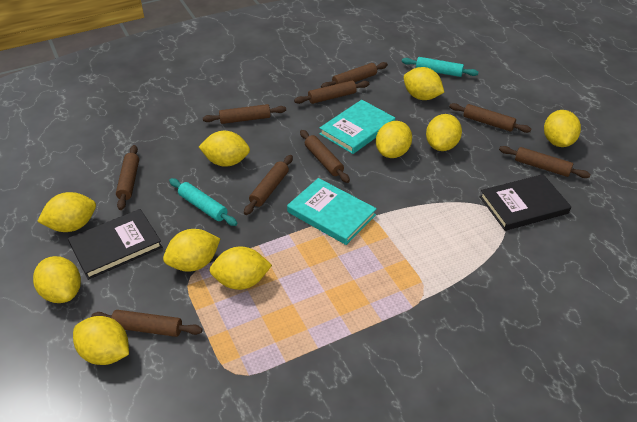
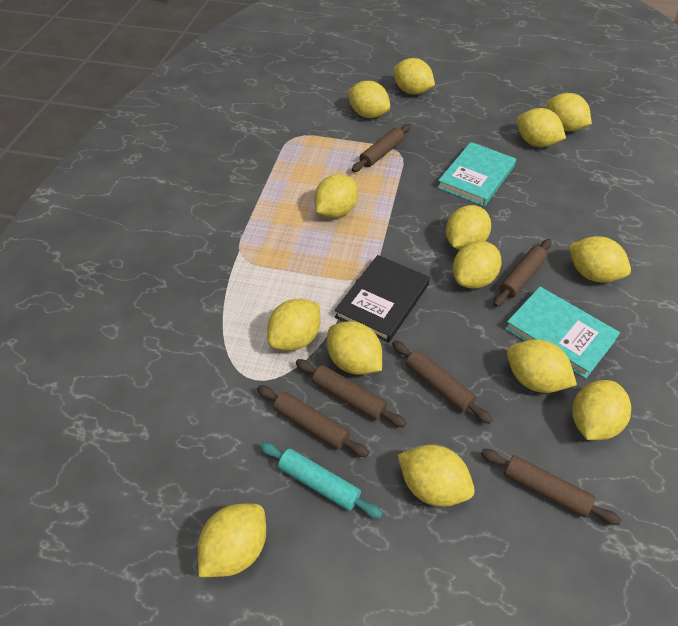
black book: [68,209,162,280] [480,174,571,231] = 2 -> [335,255,430,343] = 1
brown rolling pin: [91,310,203,337] [116,145,139,210] [203,104,286,124] [244,155,293,215] [294,81,369,104] [300,130,350,183] [321,62,388,88] [449,103,531,133] [499,146,591,178] = 9 -> [257,385,369,457] [296,359,406,427] [352,124,411,172] [392,340,492,424] [481,449,621,525] [493,239,552,307] = 6
turquoise rolling pin: [169,178,237,226] [402,57,479,77] = 2 -> [259,442,383,519] = 1
yellow lemon: [33,256,81,303] [37,192,96,232] [73,316,129,365] [163,229,220,272] [199,131,250,166] [209,246,272,290] [376,121,412,158] [404,67,444,100] [426,114,462,151] [544,110,581,147] = 10 -> [198,503,266,577] [267,299,321,351] [314,174,358,218] [327,321,382,375] [348,81,390,118] [393,58,435,94] [398,445,475,507] [446,205,491,250] [453,241,502,289] [507,339,577,393] [517,108,566,147] [546,93,592,131] [568,236,631,283] [573,380,631,440] = 14

